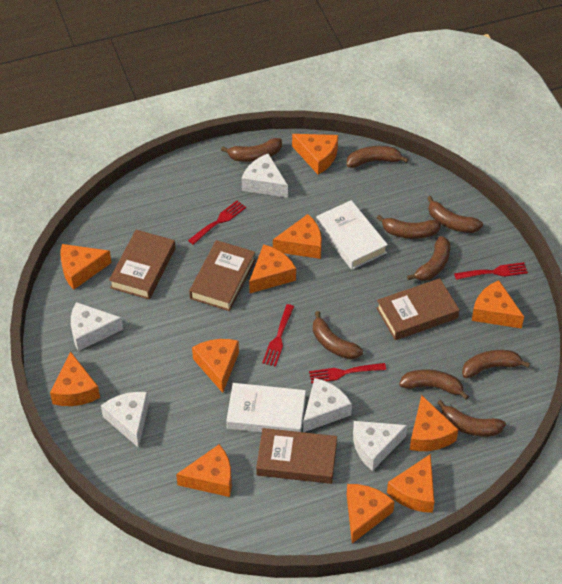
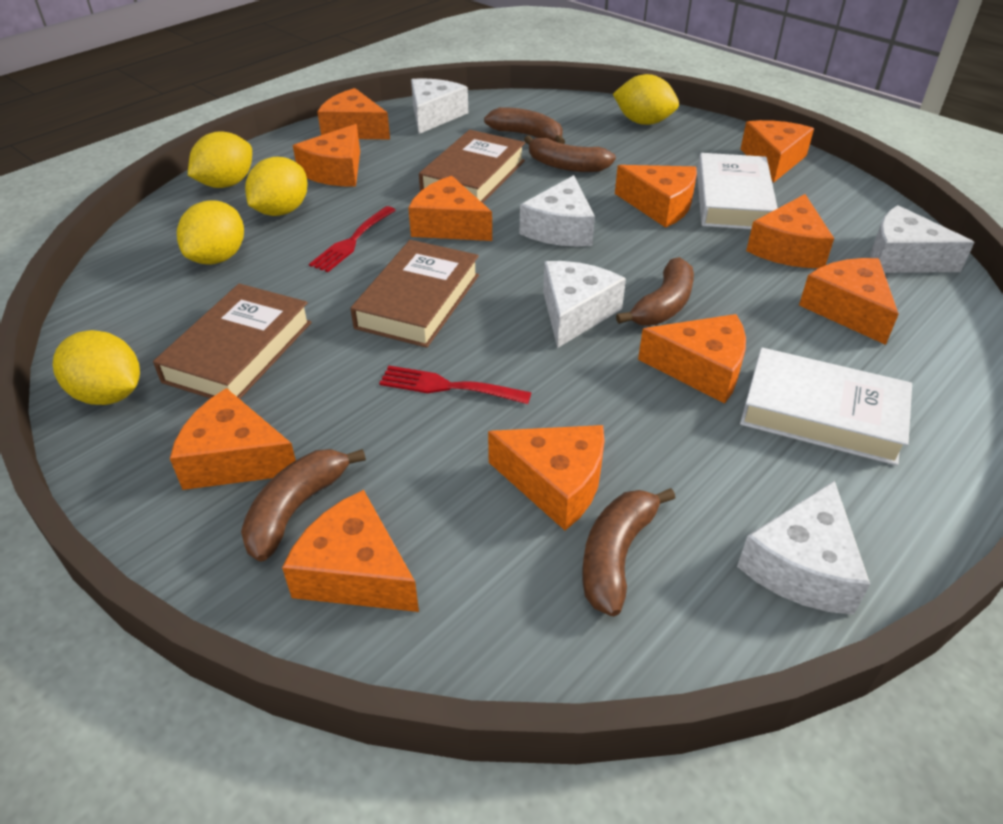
brown banana: [221,138,282,162] [313,311,363,359] [347,146,409,168] [377,215,441,239] [399,369,469,400] [407,236,450,281] [427,196,483,233] [437,400,506,436] [462,350,530,378] = 9 -> [241,449,366,562] [484,107,565,144] [524,136,616,172] [583,488,675,616] [616,257,694,326] = 5
brown book: [109,230,176,299] [189,240,255,311] [256,428,337,484] [376,278,459,340] = 4 -> [153,284,312,399] [351,240,479,348] [419,130,525,203] = 3
red fork: [188,201,246,245] [262,304,294,367] [309,363,386,384] [454,262,528,280] = 4 -> [309,206,396,272] [379,366,531,404] = 2
yellow lemon: none = 0 -> [53,330,140,405] [177,200,244,265] [188,131,252,188] [245,157,308,216] [613,74,679,125] = 5

